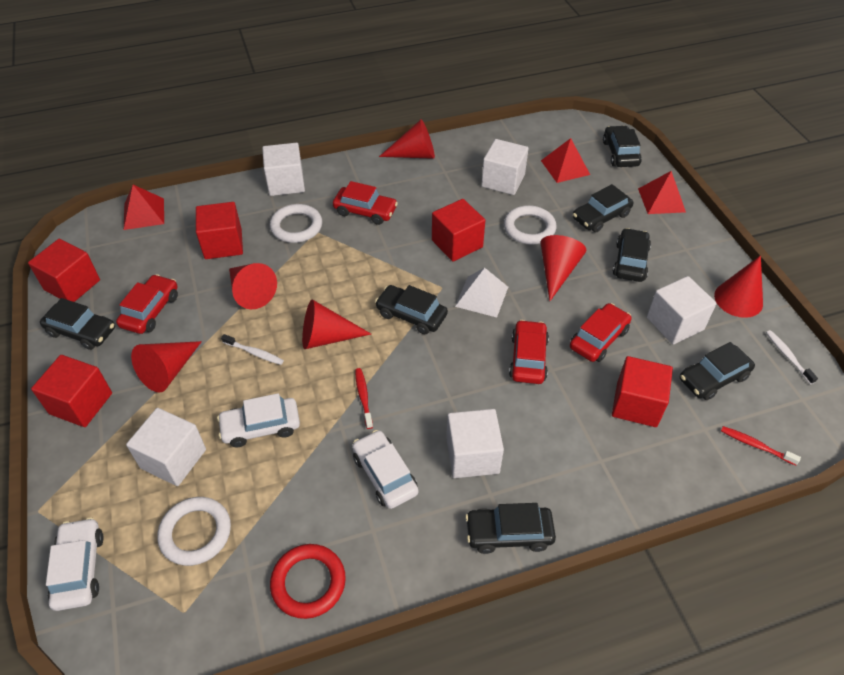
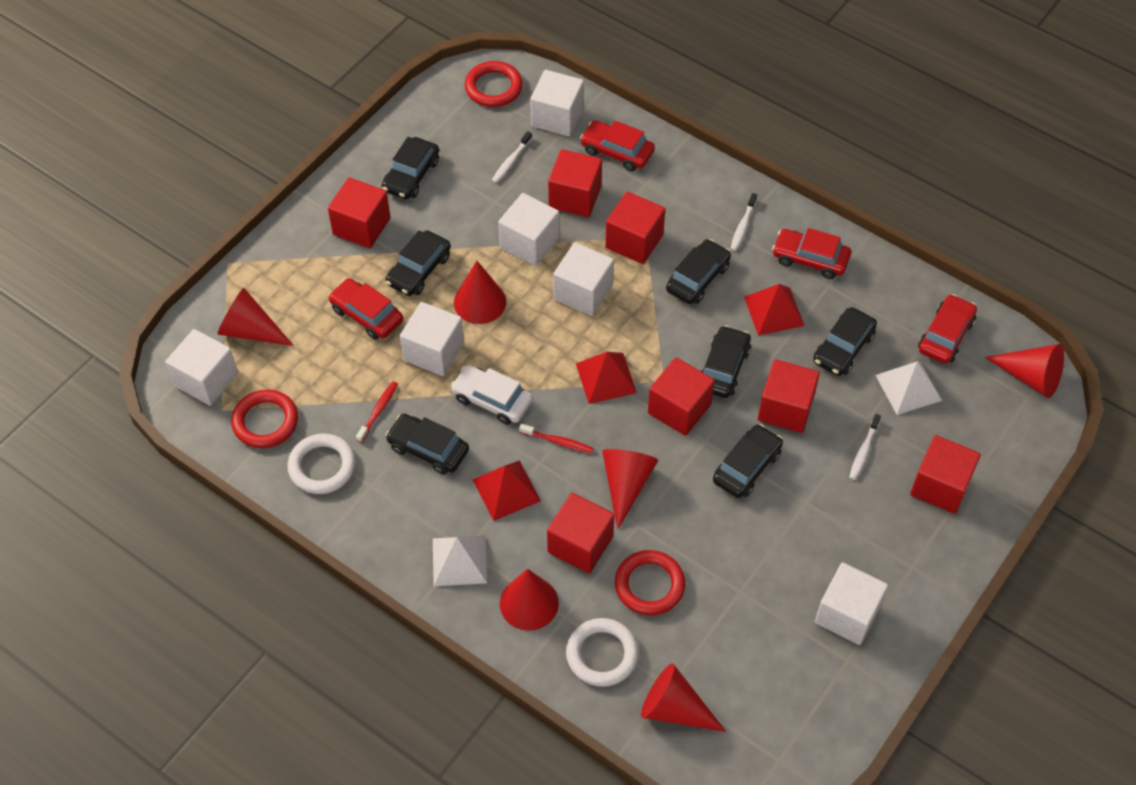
red cube: [28,239,100,302] [31,355,112,427] [196,202,243,259] [432,199,485,262] [612,356,673,427] = 5 -> [328,177,391,248] [547,493,614,573] [548,149,602,217] [605,192,665,264] [648,357,715,436] [758,359,820,433] [910,435,981,514] = 7
red ring: [270,544,346,619] = 1 -> [231,389,298,448] [465,61,523,107] [615,550,685,615] = 3
white car: [46,518,104,611] [217,393,300,448] [352,430,418,509] = 3 -> [450,365,533,425] = 1
white cube: [126,408,206,486] [262,143,305,196] [446,409,504,478] [481,139,529,195] [647,276,717,345] = 5 -> [165,329,238,406] [400,302,464,376] [498,193,559,266] [530,70,584,136] [553,243,614,316] [815,562,888,645] = 6
white pyramid: [455,268,508,317] = 1 -> [433,536,487,586] [875,361,942,415] = 2
white ring: [157,497,231,566] [270,204,322,243] [504,205,556,245] = 3 -> [287,433,355,494] [566,618,639,687] = 2
white toothbrush: [221,334,284,365] [766,330,818,384] = 2 -> [492,131,532,183] [731,193,757,251] [849,414,881,480] = 3

